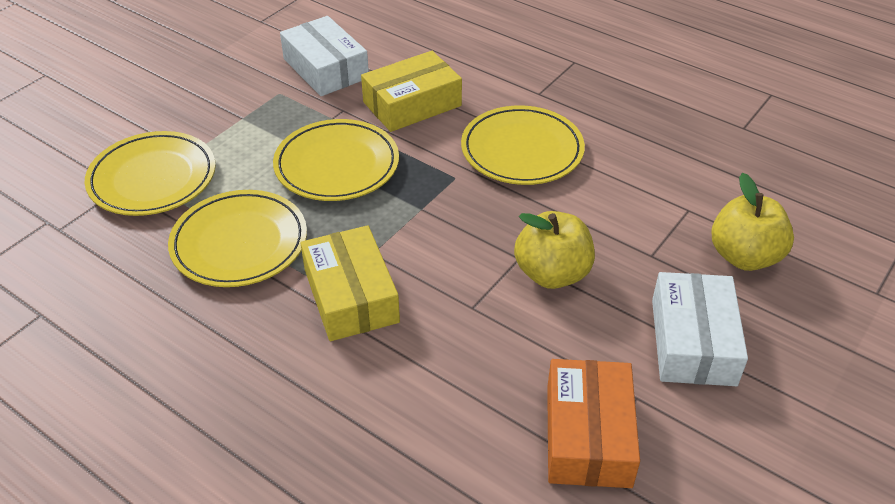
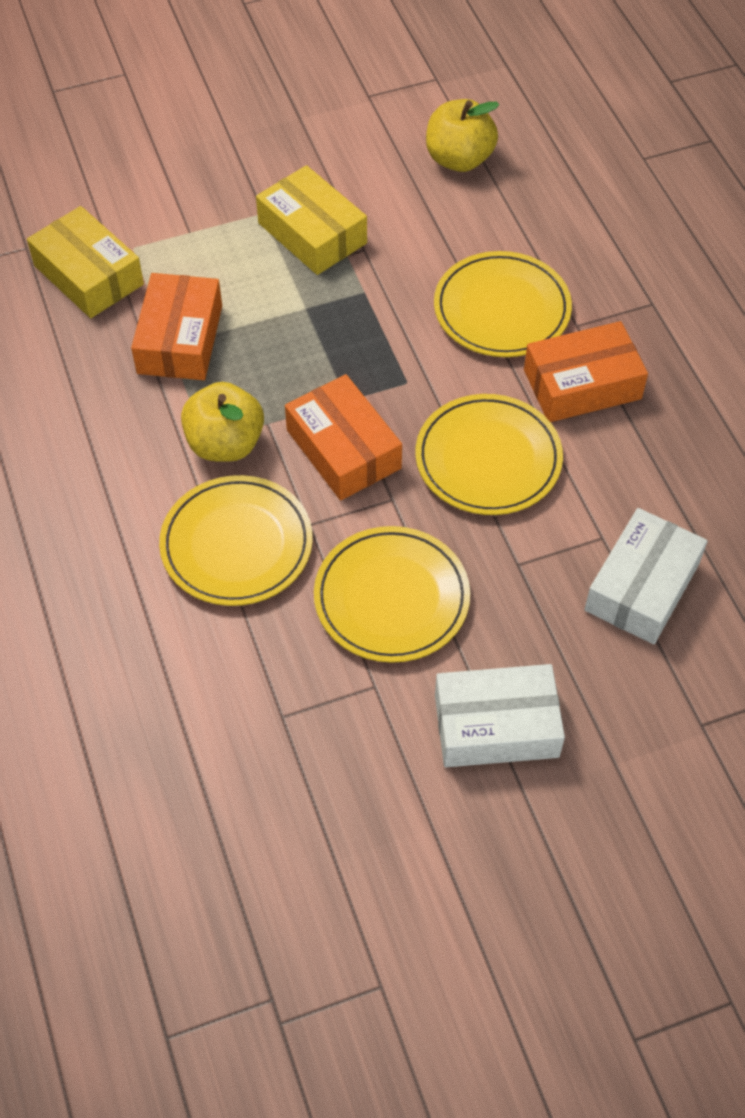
orange box: [547,359,640,488] = 1 -> [131,273,222,380] [285,374,402,501] [524,321,648,422] = 3

